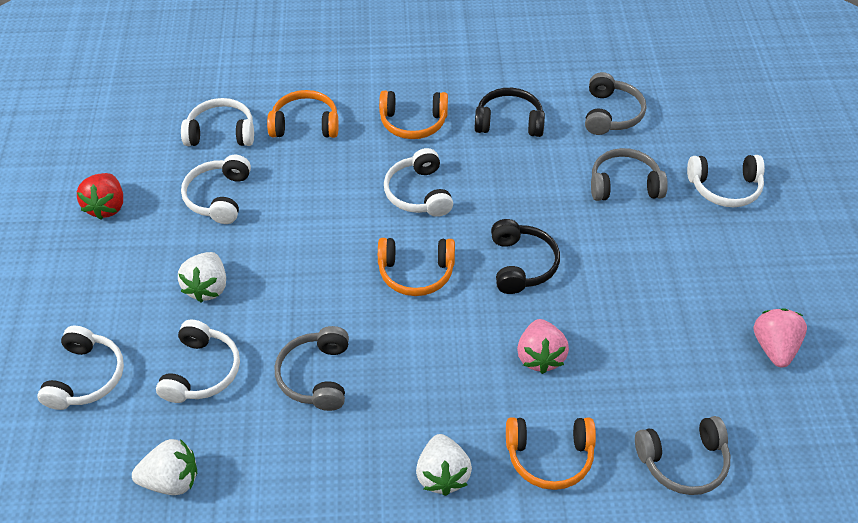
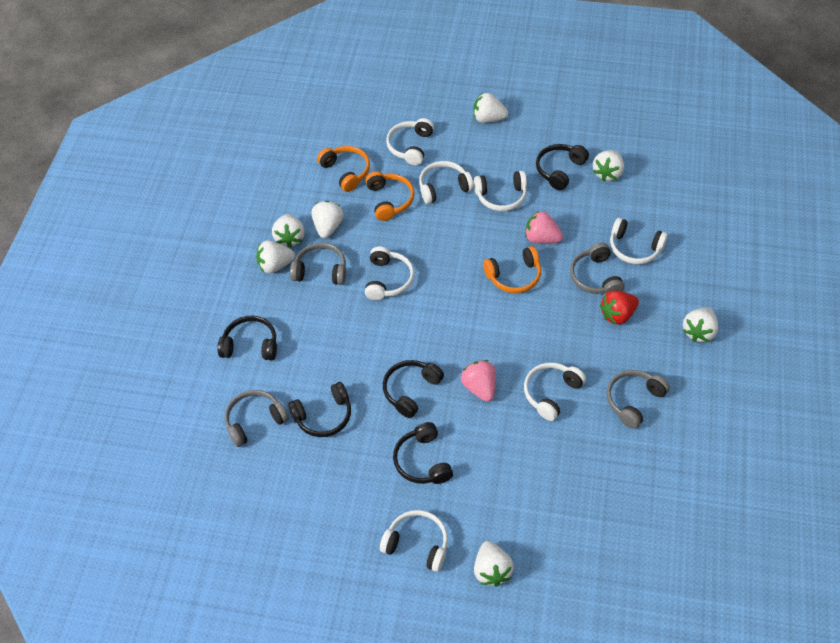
black headphones: [475,88,545,137] [491,219,560,294] = 2 -> [217,316,277,360] [288,382,351,437] [383,360,444,418] [393,422,453,484] [536,144,589,190] = 5
orange headphones: [267,90,339,138] [378,238,455,296] [379,91,448,139] [506,417,596,490] = 4 -> [317,146,370,192] [366,171,414,221] [483,246,541,293] = 3
white headphones: [37,326,124,410] [156,320,240,403] [181,98,254,146] [181,155,251,224] [384,148,453,217] [687,155,765,207] = 6 -> [365,247,414,300] [380,510,448,572] [386,118,434,165] [419,161,474,204] [474,171,527,211] [524,363,586,421] [610,218,668,264] = 7
white strawberry: [132,439,197,495] [178,252,226,302] [416,434,472,496] = 3 -> [256,240,295,274] [272,214,305,248] [312,201,344,238] [474,93,508,123] [474,541,514,587] [593,150,624,182] [683,307,718,342] = 7

